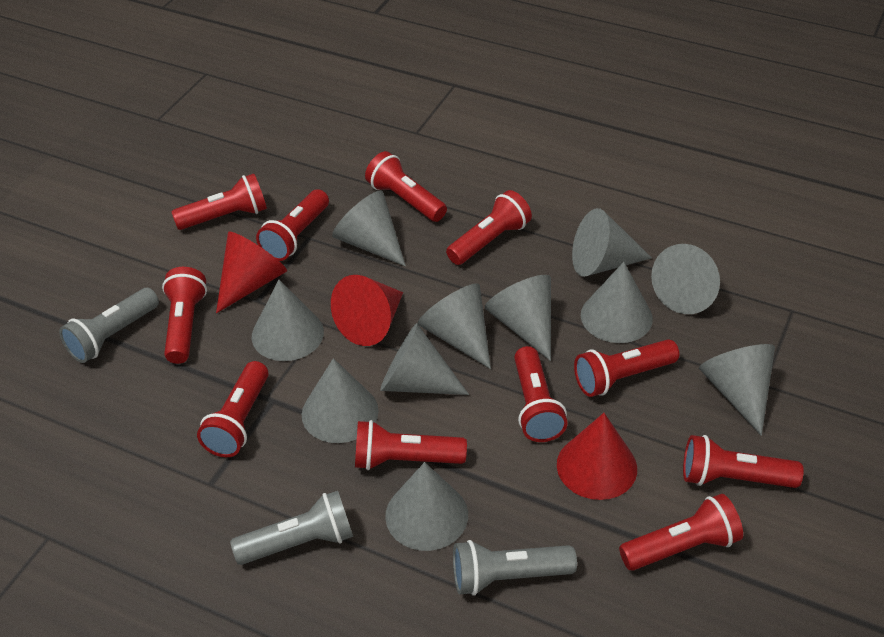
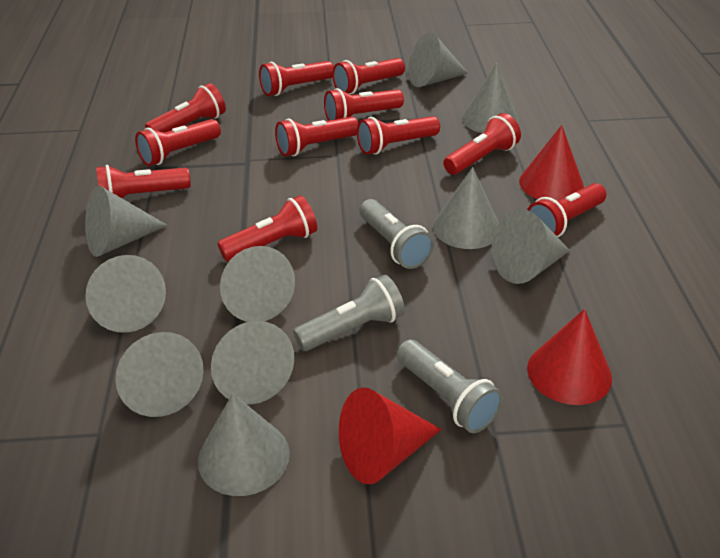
grey cone: [252,280,324,361] [302,358,379,443] [332,190,406,266] [380,323,469,395] [385,462,468,551] [418,283,491,369] [485,275,551,361] [572,208,652,277] [581,262,653,343] [651,244,720,314] [699,344,775,436] = 11 -> [85,186,168,257] [85,255,166,333] [115,332,204,417] [198,393,290,496] [211,321,294,405] [220,246,295,322] [408,33,468,87] [433,167,499,249] [462,64,519,133] [492,209,570,284] = 10

